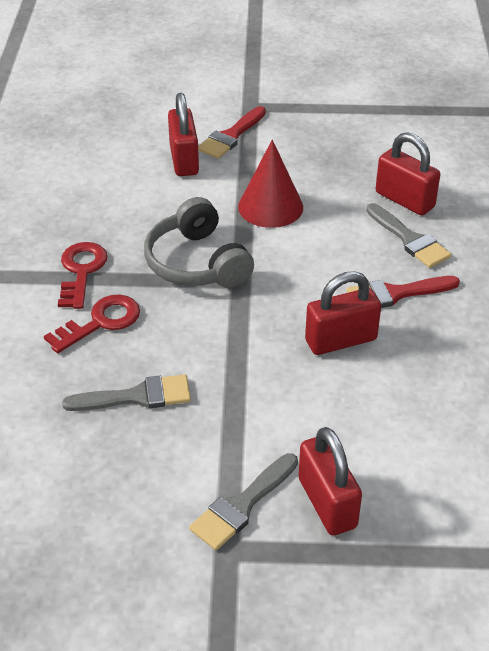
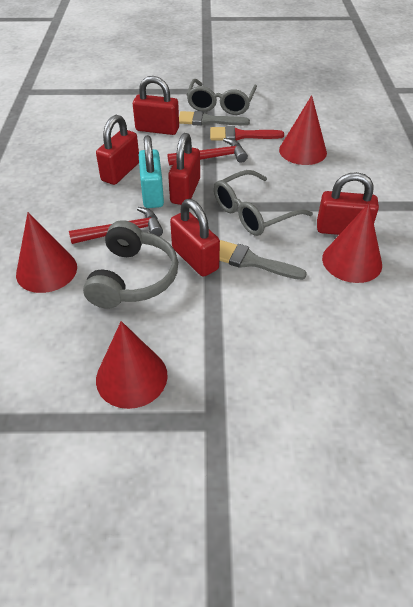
grey brush: [62,374,191,411] [189,453,298,550] [366,203,452,268] = 3 -> [179,111,250,126] [219,240,307,280] = 2
grey glasses: none = 0 -> [186,79,257,115] [214,170,313,236] = 2
red brush: [198,106,266,159] [347,276,460,308] = 2 -> [210,126,284,141] = 1
red cone: [238,140,303,228] = 1 -> [16,212,77,293] [96,321,168,409] [279,95,327,165] [322,203,382,283] = 4
red hammer: none = 0 -> [69,207,163,244] [168,138,248,166] = 2
red key: [44,295,140,353] [58,242,108,309] = 2 -> none = 0
red padlock: [168,93,199,176] [298,427,362,535] [305,271,381,355] [376,132,440,215] = 4 -> [96,115,139,185] [133,76,179,135] [168,133,200,205] [170,199,220,277] [317,172,379,235] = 5
turquoise padlock: none = 0 -> [139,135,164,208] = 1

